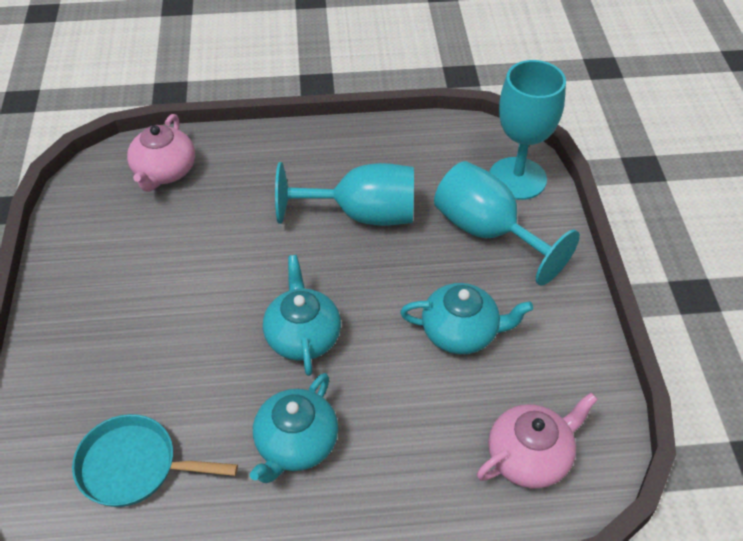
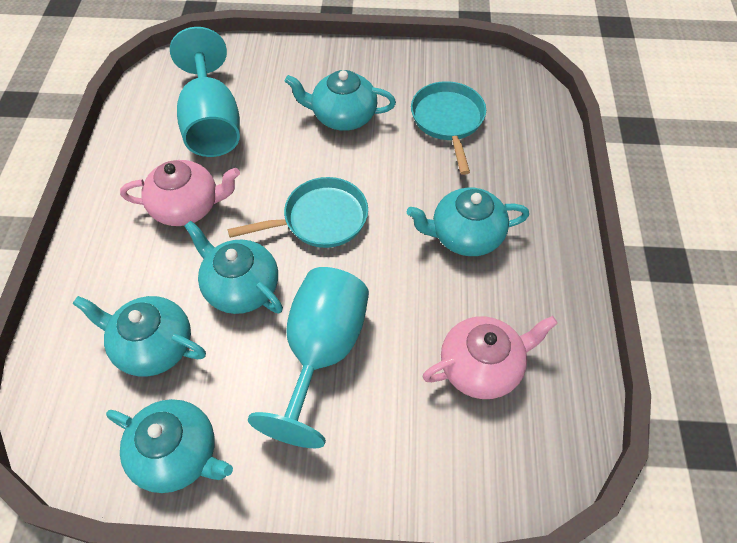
turquoise goblet: [275,162,414,226] [434,161,580,285] [490,60,566,200] = 3 -> [170,27,240,157] [248,267,369,448] = 2
turquoise pan: [72,414,238,507] = 1 -> [227,177,368,248] [411,81,486,175] = 2
turquoise teapot: [250,373,338,483] [263,255,341,376] [400,283,533,354] = 3 -> [72,296,206,377] [106,399,233,493] [184,221,283,314] [285,70,396,131] [407,188,529,256] = 5

